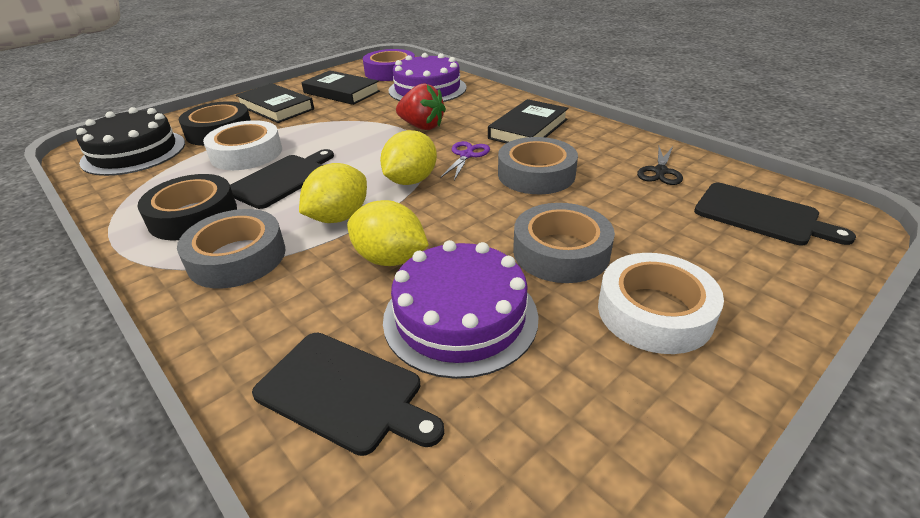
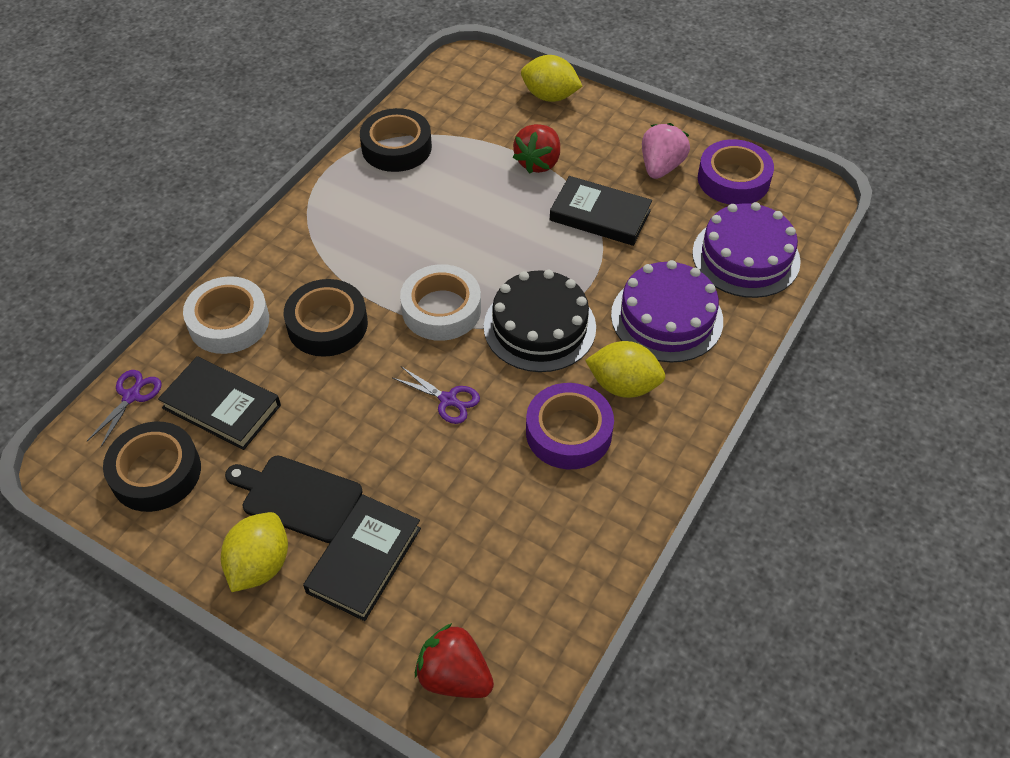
black cutting board: [230,149,334,209] [252,333,444,456] [694,183,856,245] = 3 -> [225,455,363,543] = 1
black scissors: [637,146,683,185] = 1 -> none = 0
black tape: [137,174,237,241] [179,101,251,146] = 2 -> [103,422,201,512] [284,279,368,357] [360,108,432,172] = 3
grey tape: [177,209,286,288] [498,137,578,194] [513,203,615,283] = 3 -> none = 0
pink strawberry: none = 0 -> [642,123,690,179] = 1
purple scissors: [440,141,490,180] = 1 -> [87,370,162,447] [393,367,480,424] = 2
purple tape: [363,49,415,81] = 1 -> [526,383,614,469] [698,139,774,205] = 2
red strawberry: [396,83,446,130] = 1 -> [415,623,494,698] [513,124,560,174] = 2

